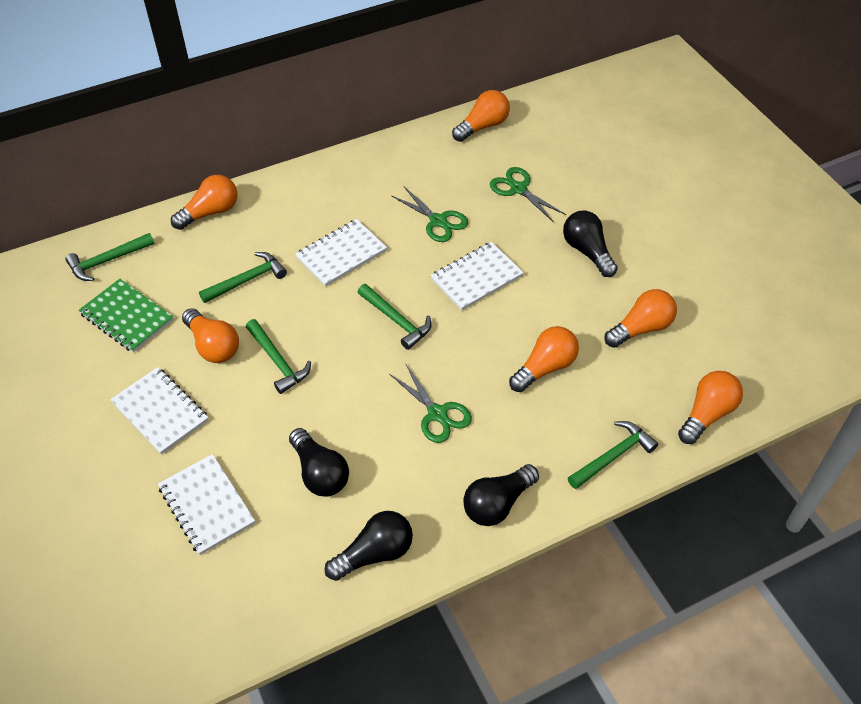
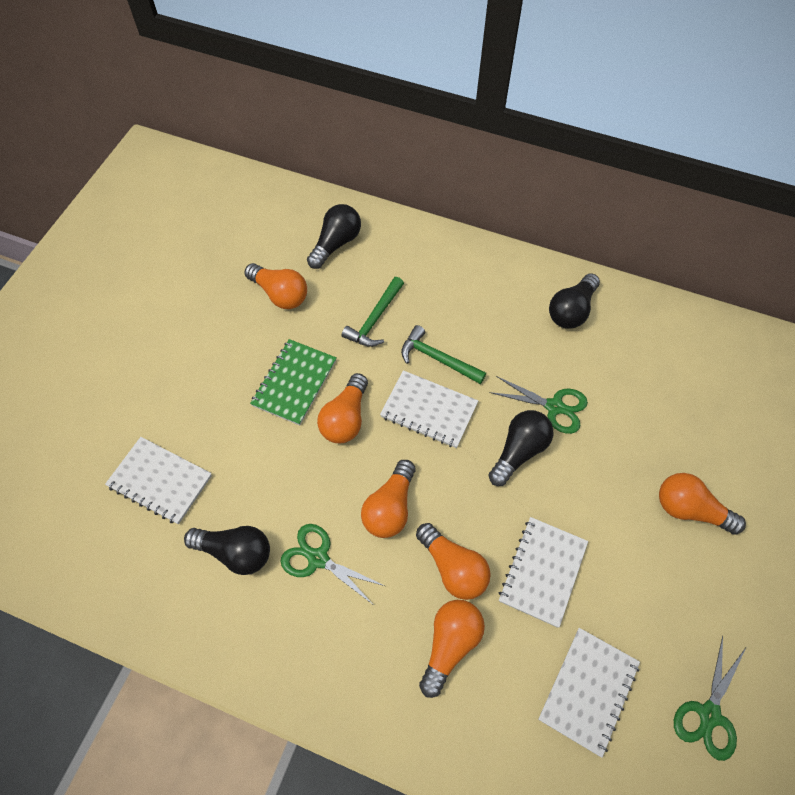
green hammer: [65,233,154,281] [199,252,287,303] [246,319,311,394] [358,284,432,350] [568,421,658,489] = 5 -> [342,277,404,347] [401,325,486,384] = 2

